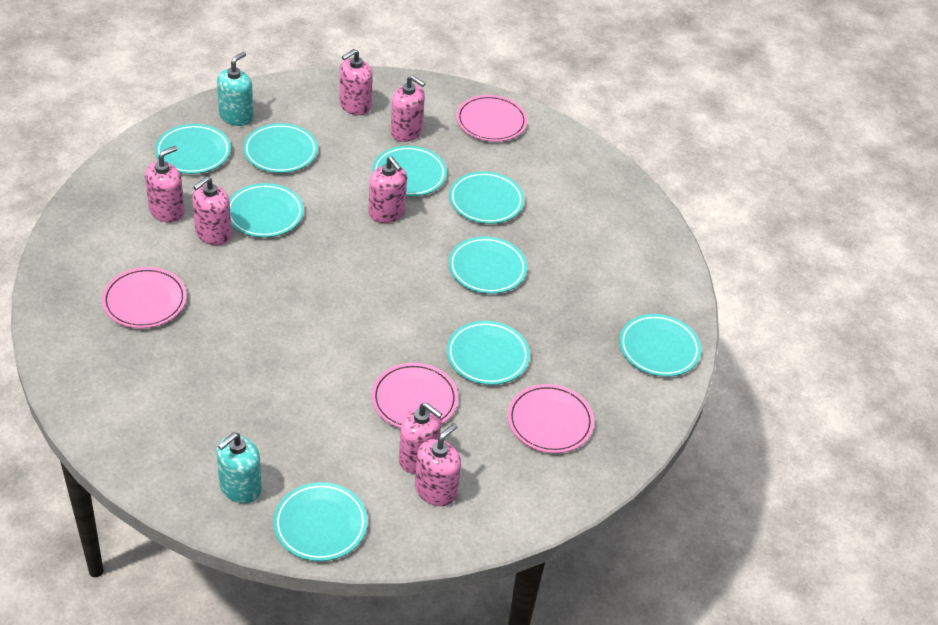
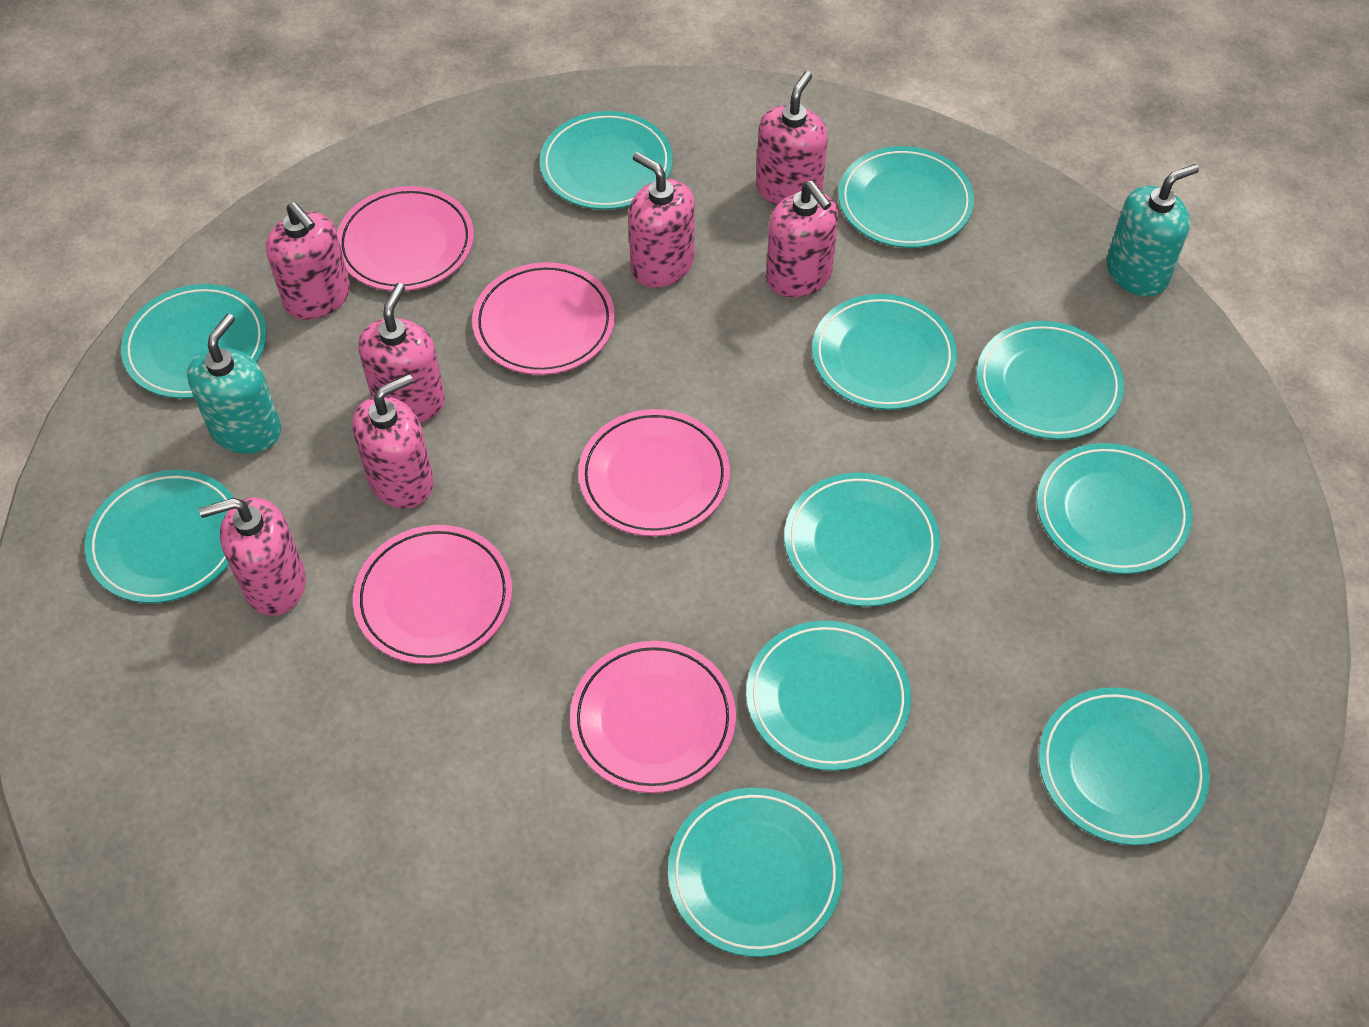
pink plate: [102,267,187,328] [372,363,458,428] [456,95,527,142] [508,384,594,453] = 4 -> [337,186,474,291] [353,525,512,664] [472,262,615,375] [570,641,736,793] [578,409,730,537] = 5
turquoise plate: [155,124,231,174] [229,183,304,237] [243,123,318,173] [273,482,368,561] [372,146,447,196] [446,321,530,385] [449,171,524,224] [449,236,527,294] [619,314,701,377] = 9 -> [85,470,234,603] [121,284,267,399] [540,111,673,210] [668,788,843,957] [746,621,911,771] [784,473,940,607] [812,294,957,410] [838,146,974,248] [977,321,1124,440] [1037,443,1193,574] [1039,687,1210,845] = 11

